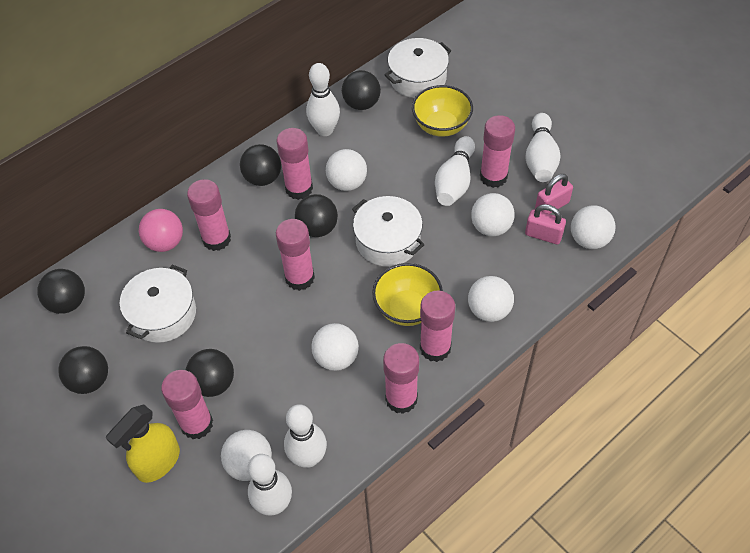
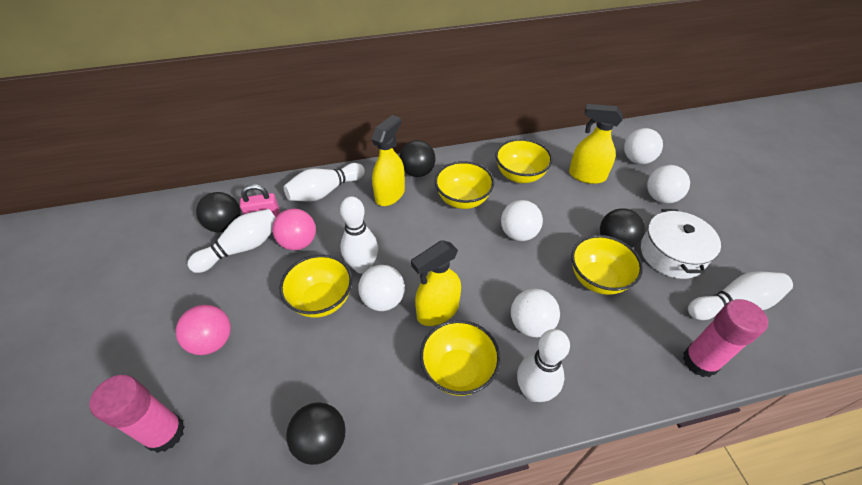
black ball: [37,269,85,314] [58,346,108,394] [186,349,234,397] [240,144,281,186] [295,194,338,237] [342,70,381,110] = 6 -> [196,192,241,233] [286,402,346,465] [399,140,436,177] [600,208,645,248] = 4
pink ball: [139,209,183,252] = 1 -> [176,305,231,355] [272,209,316,250] = 2
pink glue stick: [161,370,213,439] [187,179,231,251] [276,219,315,291] [277,128,313,200] [383,343,419,414] [420,291,455,362] [480,115,515,188] = 7 -> [89,375,185,453] [683,299,768,377] = 2
pink padlock: [525,204,566,245] [535,174,573,214] = 2 -> [240,184,280,217] = 1
white ball: [221,430,272,481] [311,323,359,371] [326,149,367,191] [468,276,514,322] [471,193,515,236] [571,205,616,249] = 6 -> [358,265,405,311] [501,200,543,241] [511,289,560,337] [624,128,663,164] [647,165,690,203] = 5
white pot: [120,264,196,343] [352,196,425,267] [385,38,451,98] = 3 -> [641,209,721,279] = 1
yellow bowl: [372,263,443,326] [412,85,473,137] = 2 -> [280,254,352,318] [420,320,501,396] [435,161,494,209] [495,139,552,183] [571,235,643,295] = 5
yellow spray bottle: [106,405,180,483] = 1 -> [372,115,405,206] [411,240,461,326] [569,104,623,184] = 3

